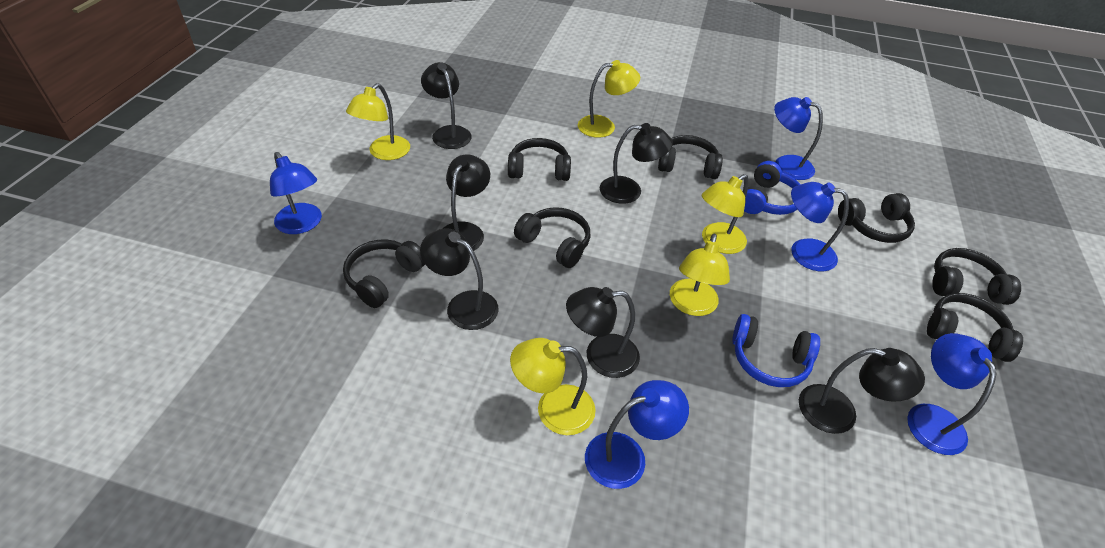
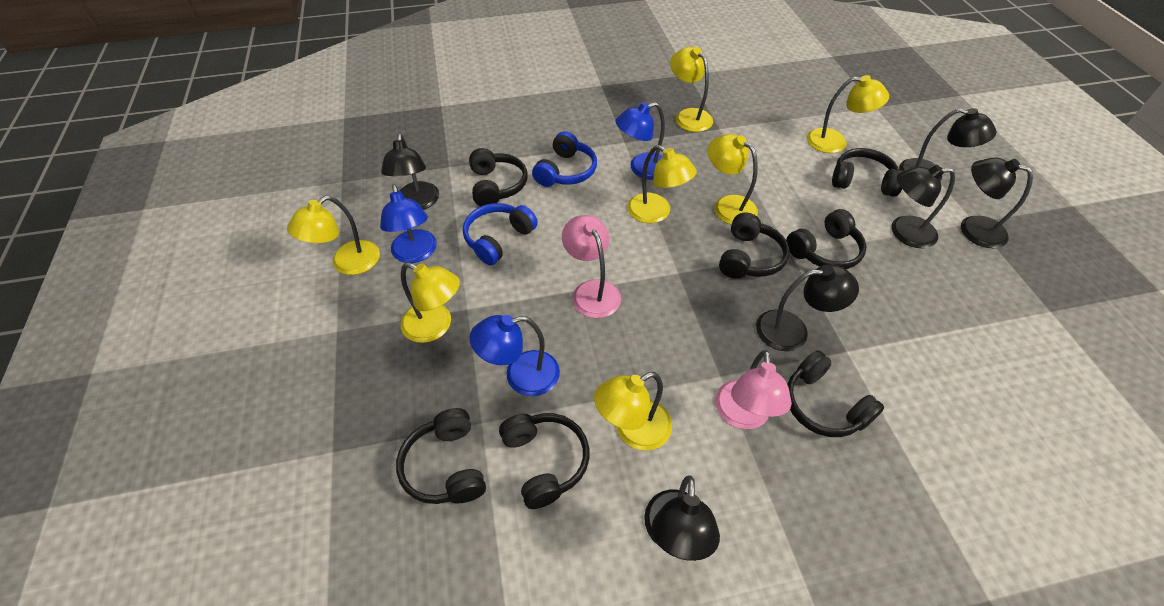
blue lamp: [270,152,322,234] [585,380,689,489] [774,97,823,180] [791,182,849,271] [907,333,996,455] = 5 -> [380,184,437,263] [470,315,560,396] [615,102,665,180] = 3
pink lamp: none = 0 -> [562,215,621,318] [715,350,792,429] = 2
yellow lamp: [346,83,410,160] [510,338,596,435] [578,60,640,138] [670,233,730,316] [702,174,748,254] = 5 -> [287,196,380,275] [401,262,460,343] [594,372,672,451] [627,145,697,223] [670,47,713,132] [708,134,758,225] [807,75,889,153] = 7

